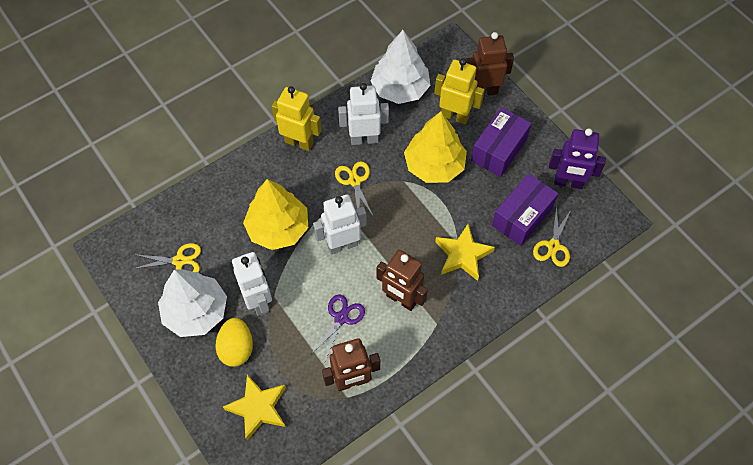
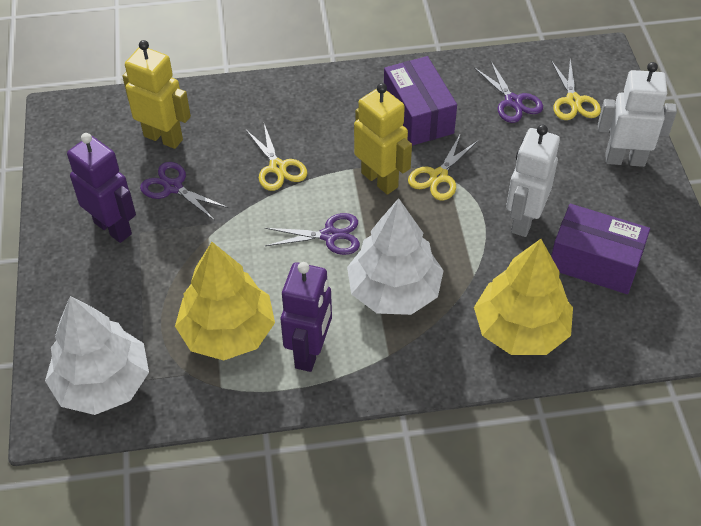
brown robot: [322,338,380,391] [377,250,428,311] [465,32,514,95] = 3 -> none = 0
purple robot: [549,128,606,189] = 1 -> [67,133,136,243] [281,262,332,372] = 2
purple scissors: [311,295,365,361] = 1 -> [140,162,229,221] [265,213,360,255] [474,61,543,123] = 3
white robot: [232,252,272,316] [313,194,367,254] [338,83,389,145] = 3 -> [506,125,560,237] [598,62,677,167] = 2
yellow egg: [216,318,253,367] = 1 -> none = 0
yellow star: [223,374,286,441] [435,224,495,281] = 2 -> none = 0

